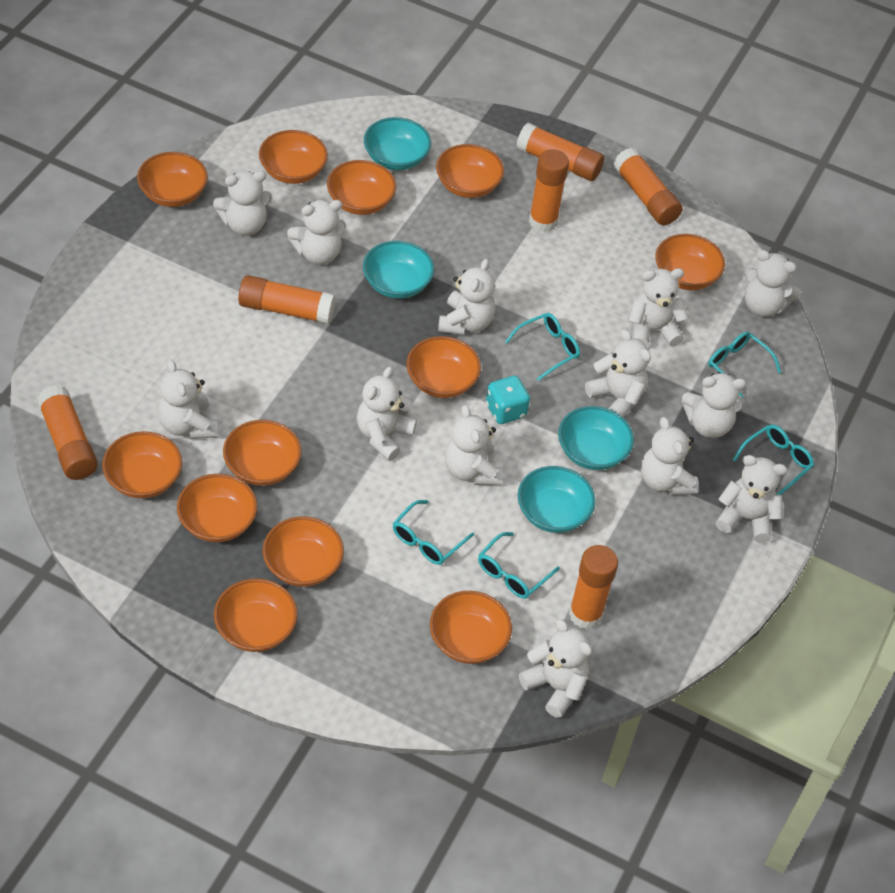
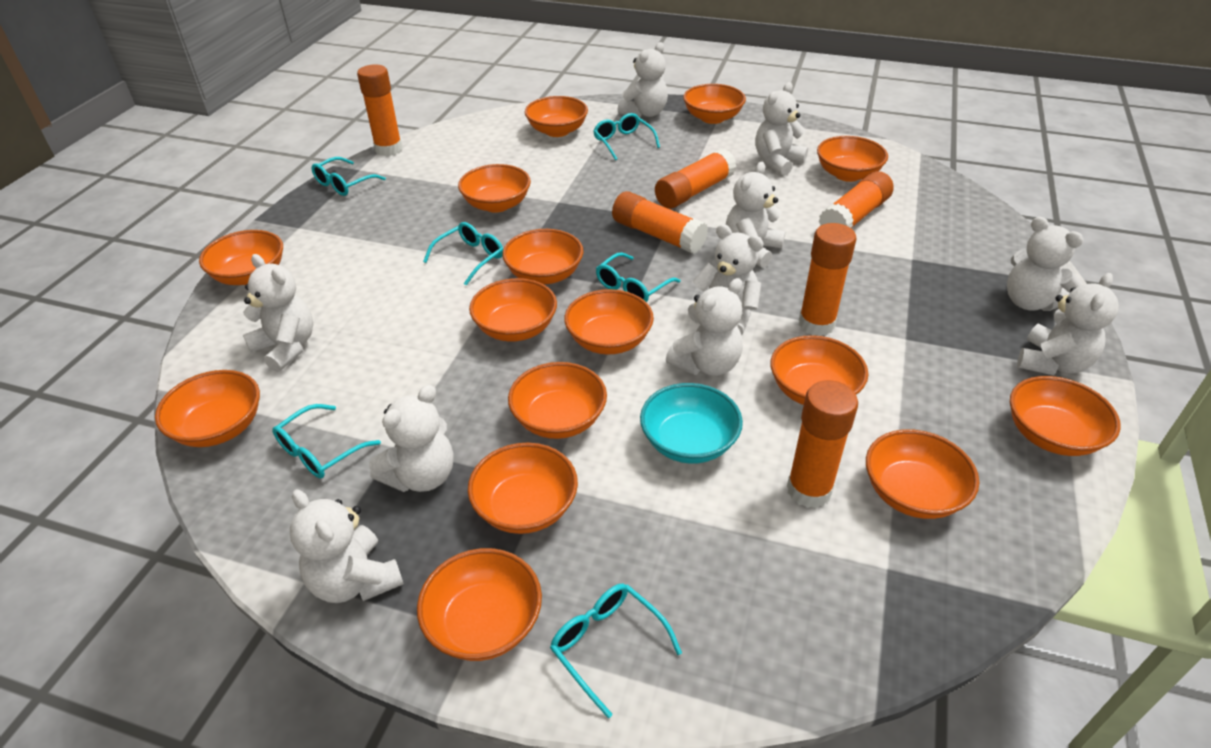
orange bowl: [102,431,182,498] [137,152,208,207] [177,474,257,542] [214,578,298,652] [223,420,302,486] [259,130,328,184] [263,516,344,587] [327,160,396,215] [407,336,481,398] [430,591,512,664] [436,144,504,198] [655,234,725,290] = 12 -> [155,370,260,447] [199,230,283,285] [417,548,542,661] [458,164,531,213] [468,443,578,534] [469,278,557,341] [502,229,583,284] [508,362,607,439] [525,96,588,137] [564,289,654,354] [683,84,746,124] [770,335,868,405] [817,136,888,182] [866,429,979,519] [1010,376,1121,456] = 15
turquoise bowl: [363,241,434,299] [364,117,431,170] [518,466,596,533] [558,406,634,470] = 4 -> [640,383,743,464] = 1
turquoise dice: [486,376,530,424] = 1 -> none = 0
turquoise glasses: [393,500,474,565] [478,532,560,599] [505,313,580,381] [708,332,781,398] [733,425,814,495] = 5 -> [272,404,381,478] [312,157,386,196] [423,222,503,286] [550,583,682,718] [593,113,660,160] [596,252,681,302] = 6
white teddy bear: [158,360,218,439] [213,171,272,236] [287,200,346,265] [357,366,417,461] [438,258,495,335] [445,405,503,485] [519,619,592,718] [585,329,651,417] [628,268,689,347] [641,417,699,495] [682,372,746,438] [716,455,788,543] [744,250,800,317] = 13 -> [243,254,313,372] [290,489,404,603] [369,385,454,492] [618,42,668,118] [666,278,743,376] [688,224,764,335] [726,162,785,268] [755,82,808,176] [1007,216,1083,311] [1017,273,1119,375] = 10

